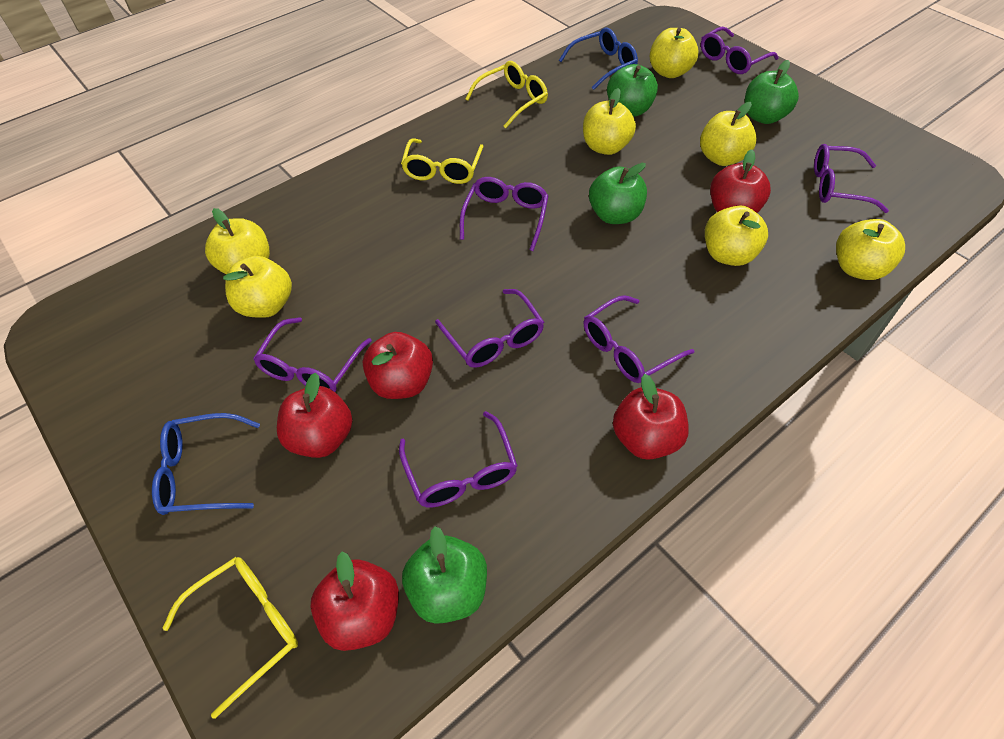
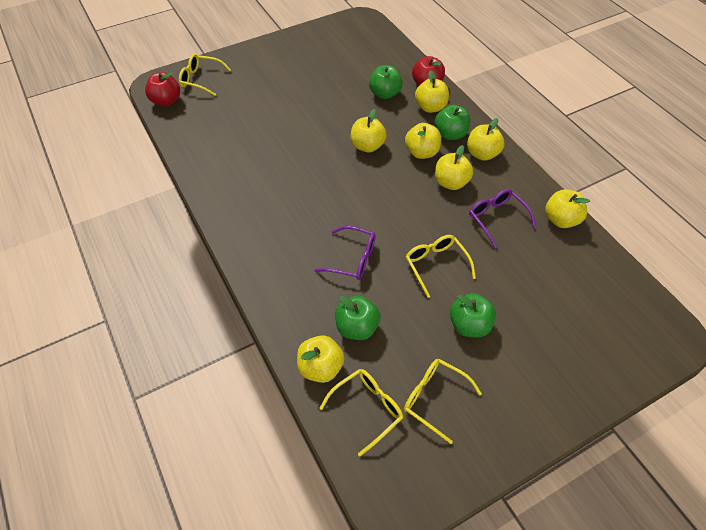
blue glasses: [152,413,260,515] [559,28,638,90] = 2 -> none = 0
purple glasses: [253,317,372,392] [399,411,518,508] [435,289,544,368] [460,177,548,251] [584,295,694,383] [701,27,779,74] [814,144,889,213] = 7 -> [314,226,376,280] [469,189,536,248] = 2
red apple: [277,373,352,458] [310,552,399,651] [363,332,433,399] [613,374,689,460] [710,150,771,213] = 5 -> [145,72,180,107] [412,56,445,86] = 2
yellow glasses: [162,557,298,719] [401,138,484,184] [466,61,548,128] = 3 -> [179,54,231,96] [319,369,403,456] [404,359,482,444] [406,235,476,298] = 4

